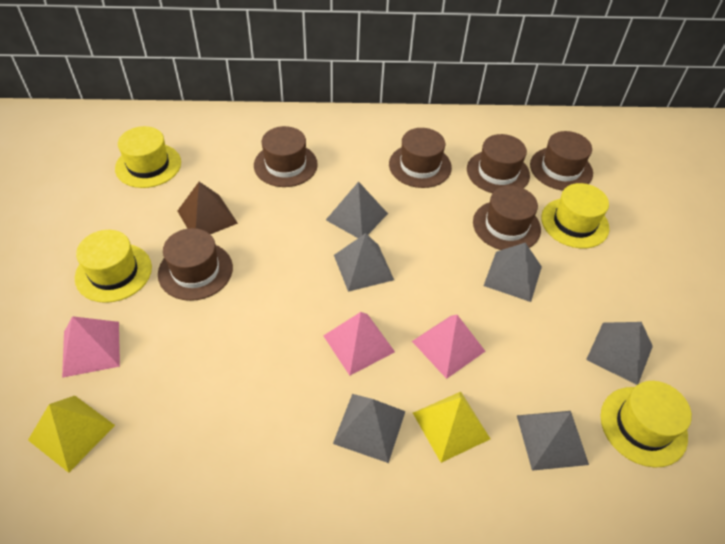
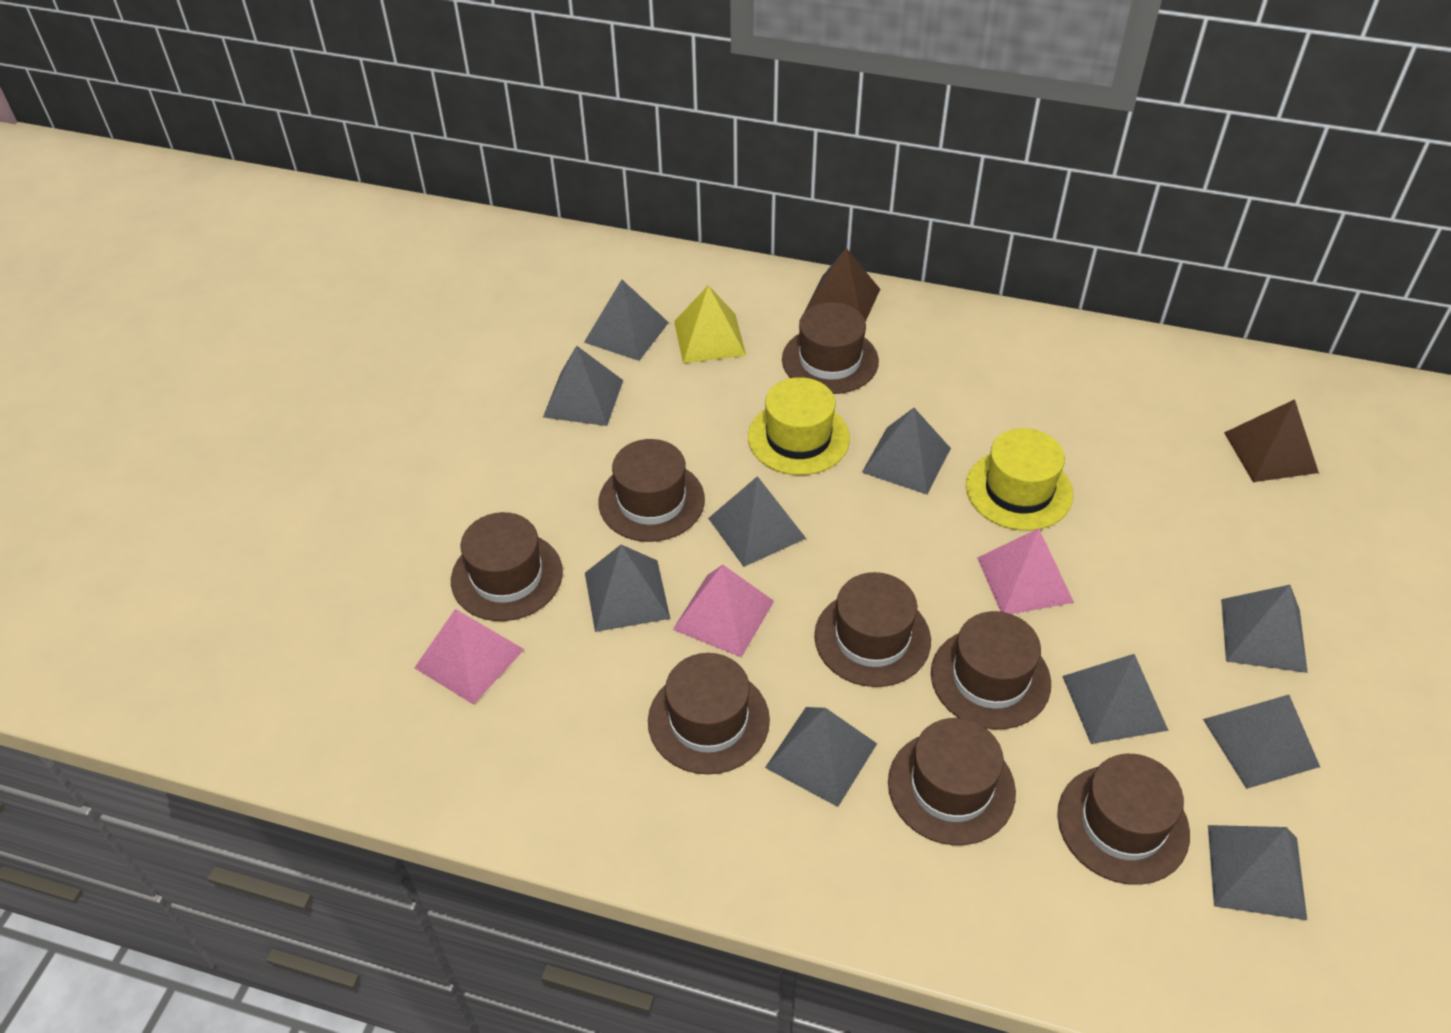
brown hat: [158,228,233,301] [254,126,318,187] [389,128,452,188] [467,134,530,193] [473,186,541,250] [530,131,593,191] = 6 -> [451,512,563,621] [598,439,705,542] [648,653,770,774] [782,302,879,394] [814,572,931,687] [888,718,1016,845] [931,611,1051,729] [1057,754,1190,885] = 8
brown pyramid: [177,182,238,234] = 1 -> [805,248,880,322] [1224,399,1319,482] = 2
grey pyramid: [326,181,388,238] [333,394,405,463] [334,233,394,292] [484,242,542,302] [517,411,589,471] [586,322,653,385] = 6 -> [543,346,623,426] [584,280,669,361] [585,545,670,632] [708,476,806,567] [765,707,877,807] [862,408,951,494] [1062,654,1169,744] [1203,695,1320,789] [1208,825,1307,920] [1221,585,1308,673] = 10
yellow hat: [75,230,152,303] [115,126,181,188] [541,183,610,248] [601,381,692,468] = 4 -> [748,377,850,475] [966,428,1073,531] = 2
yellow pyramid: [28,396,115,473] [413,392,490,463] = 2 -> [674,285,746,363] = 1

